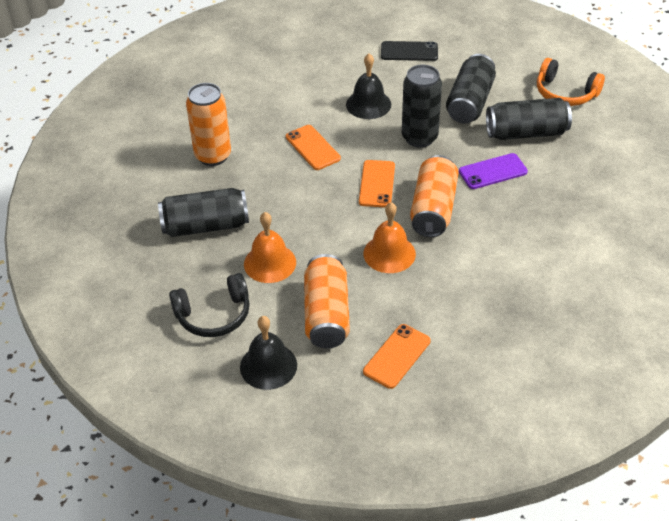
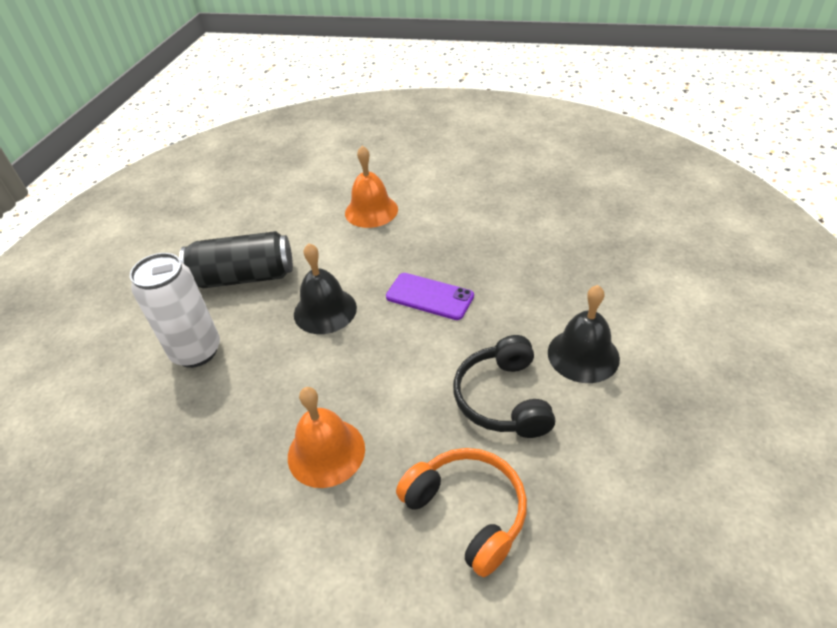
black can: [158,188,249,237] [402,65,442,148] [446,54,496,124] [486,98,572,140] = 4 -> [179,231,293,288] = 1
black phone: [381,41,438,61] = 1 -> none = 0
orange can: [186,83,231,166] [304,254,350,348] [410,155,459,237] = 3 -> none = 0
orange phone: [286,125,341,170] [359,160,395,207] [363,324,431,389] = 3 -> none = 0
white can: none = 0 -> [130,253,220,368] = 1

